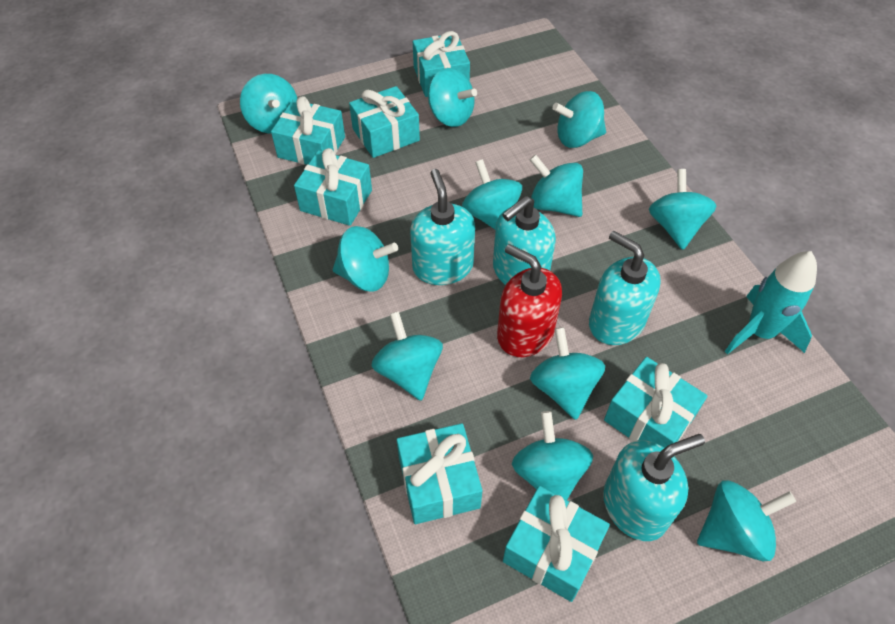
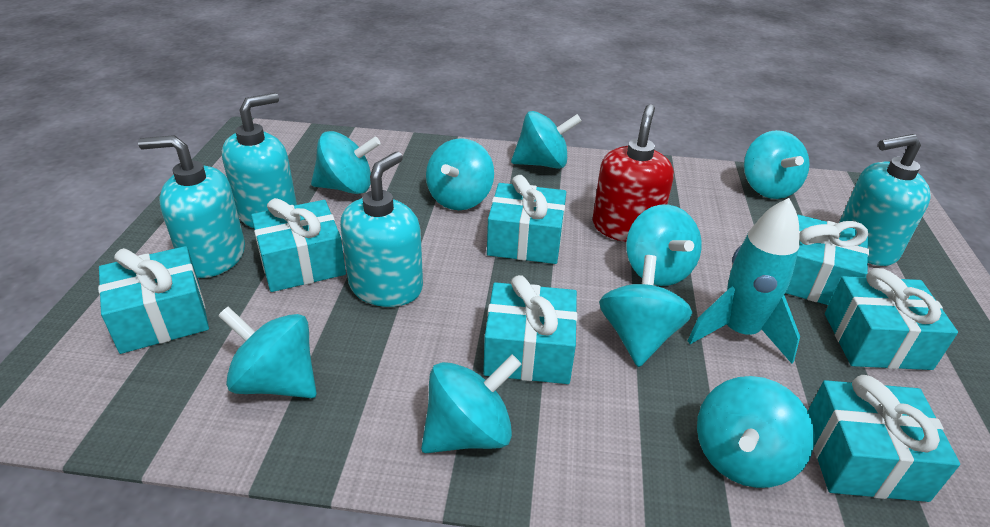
turquoise spinning top: [240,74,297,133] [333,226,398,292] [371,311,443,400] [428,68,477,127] [462,159,522,230] [512,411,593,500] [530,154,583,217] [530,327,605,420] [552,91,606,148] [649,169,717,250] [697,480,796,561] = 11 -> [218,307,317,398] [311,131,381,194] [421,355,522,453] [426,138,494,210] [511,111,582,169] [599,255,693,367] [626,205,702,286] [697,376,815,488] [744,130,810,199] = 9

